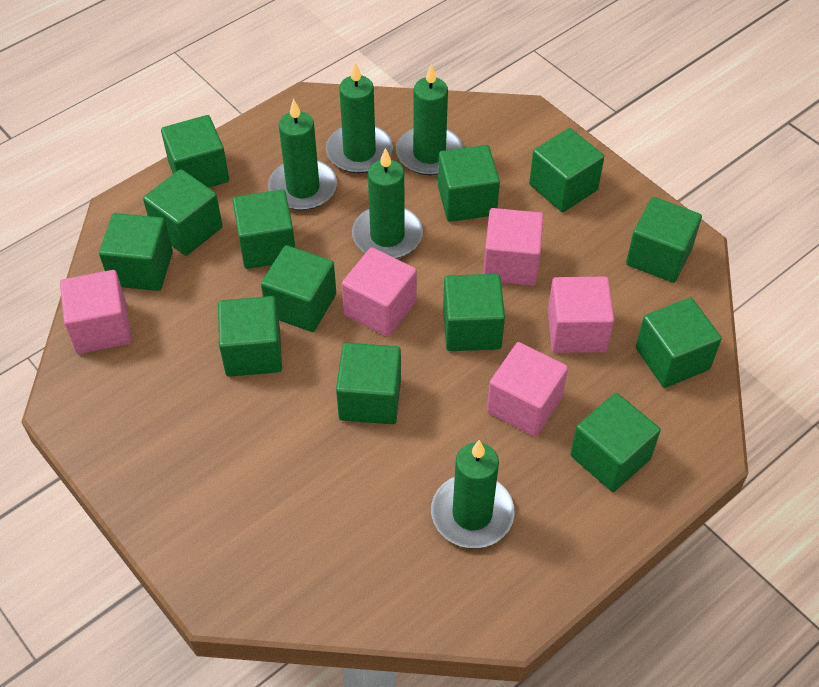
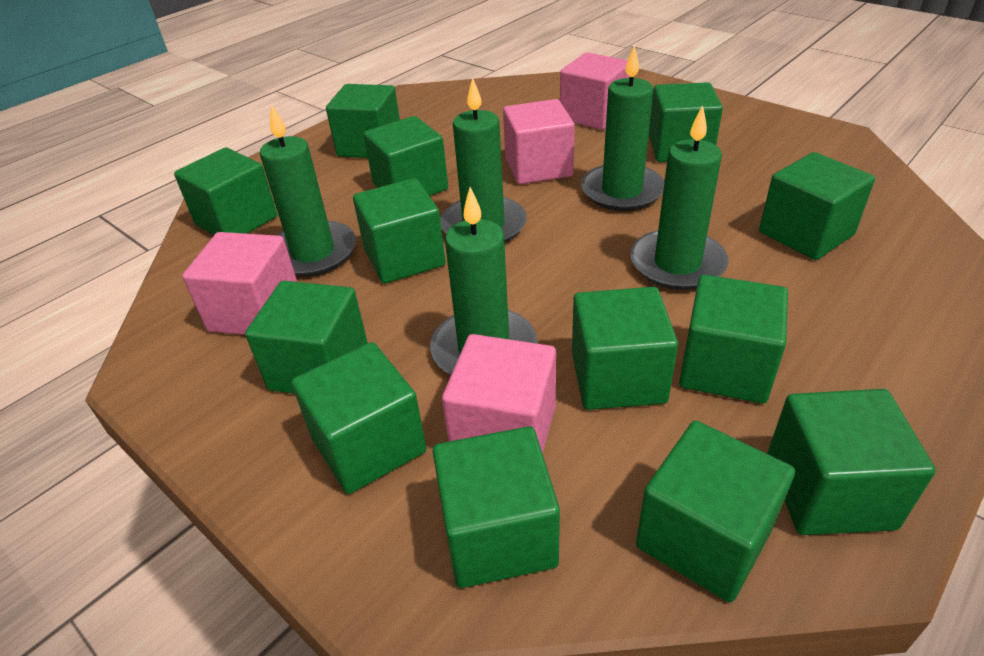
pink cube: [60,270,132,354] [342,247,417,337] [483,208,544,286] [487,342,568,437] [548,277,614,353] = 5 -> [182,232,297,335] [442,334,556,454] [503,99,575,184] [560,52,630,130] = 4

